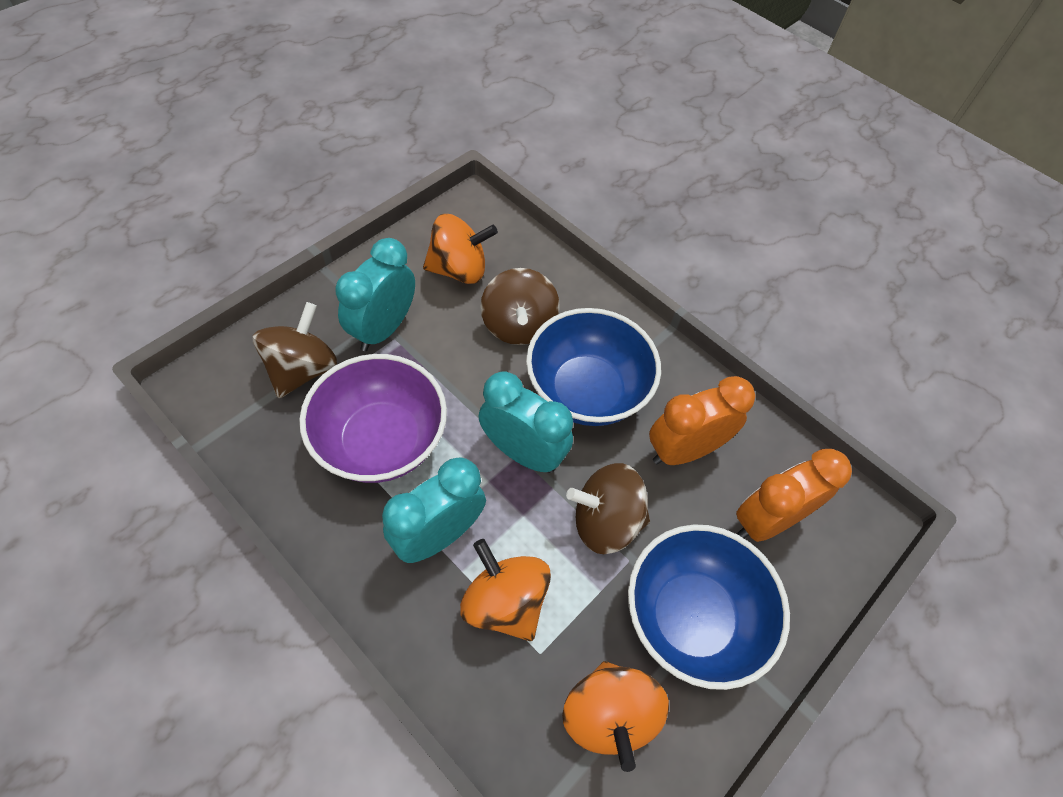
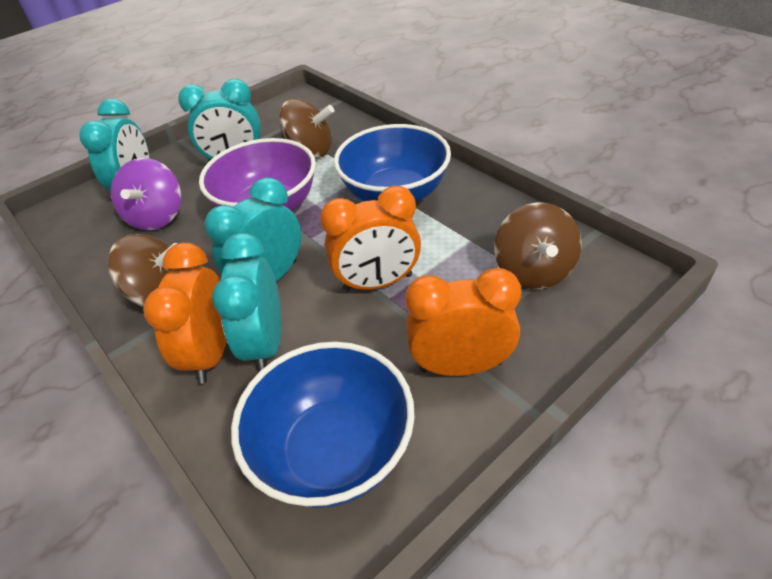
orange clock: [649,376,755,465] [736,449,852,542] = 2 -> [143,243,227,384] [320,186,421,292] [405,268,522,376] = 3
orange spinning top: [423,214,498,284] [460,539,551,641] [562,661,669,772] = 3 -> none = 0
purple spinning top: none = 0 -> [111,158,181,230] = 1
turquoise clock: [335,238,415,351] [382,457,486,563] [478,371,573,473] = 3 -> [79,99,150,191] [178,79,261,162] [204,177,301,282] [212,233,281,372] = 4

